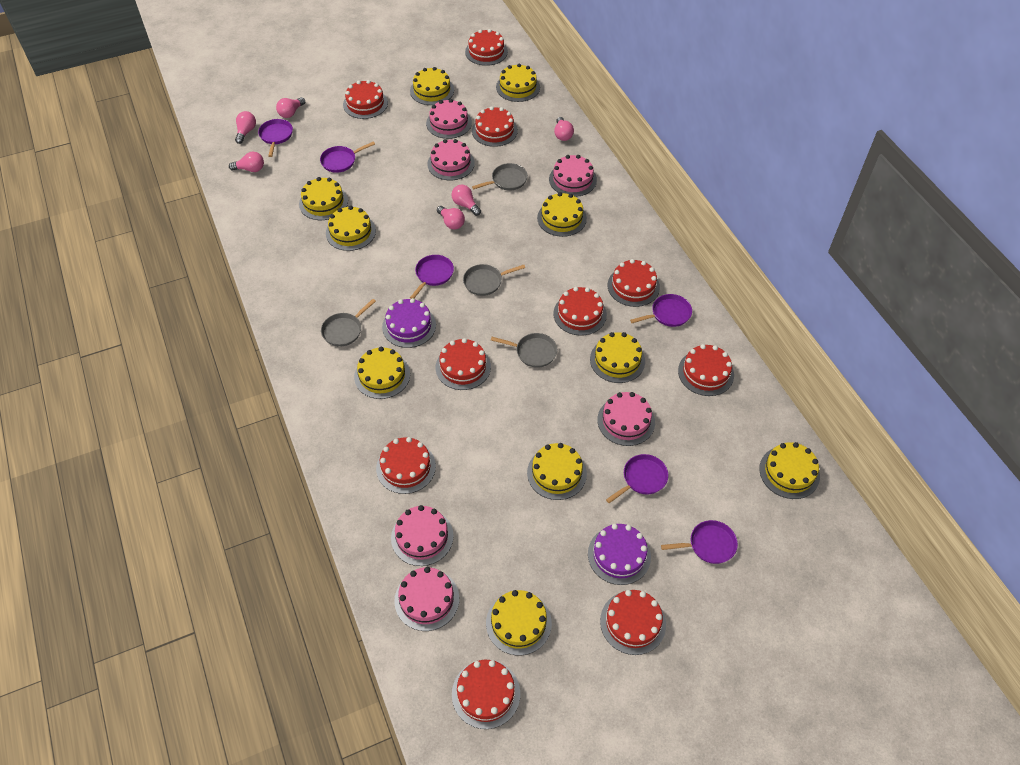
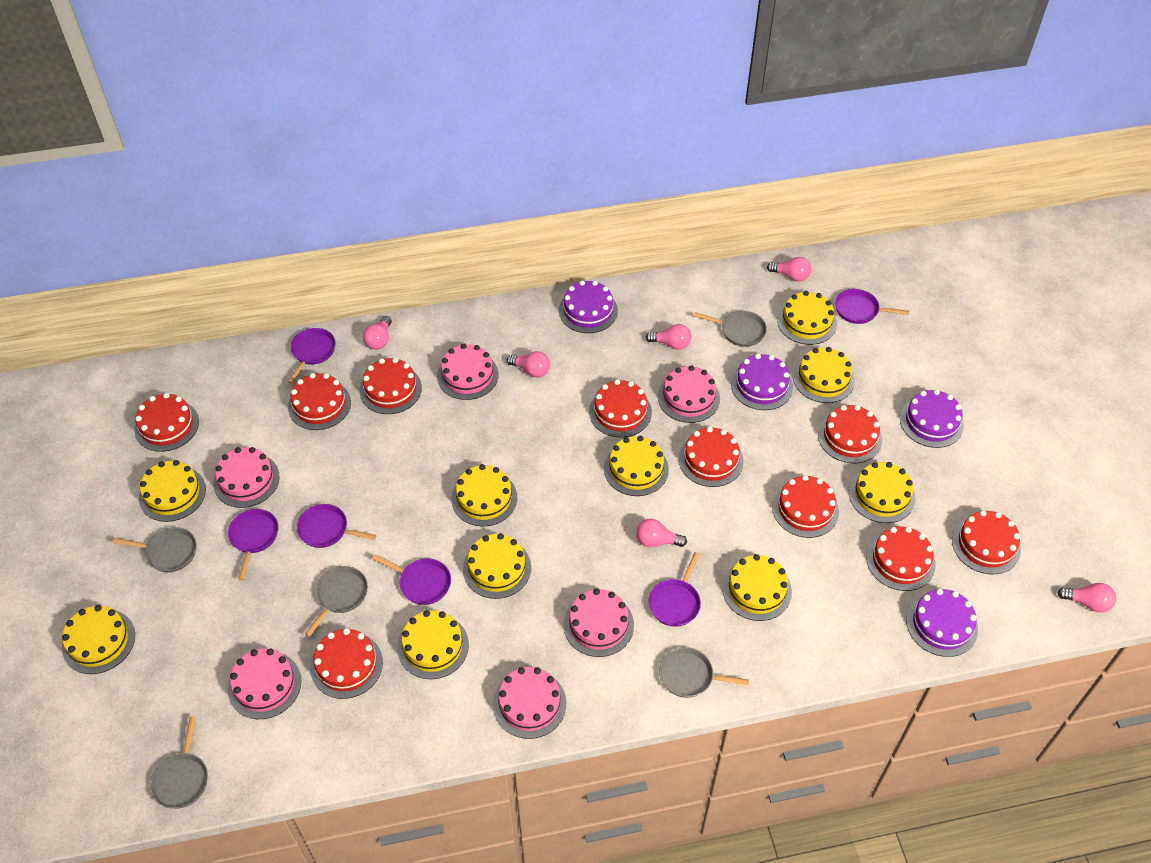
grey pan: [321,299,376,347] [463,264,525,296] [472,163,528,191] [491,333,557,368] = 4 -> [113,527,197,572] [150,716,208,809] [305,566,368,637] [659,647,749,698] [694,311,767,347] = 5
purple cake: [382,298,436,348] [588,524,651,585] = 2 -> [559,281,618,333] [731,354,793,410] [900,389,964,448] [906,589,978,657] = 4

